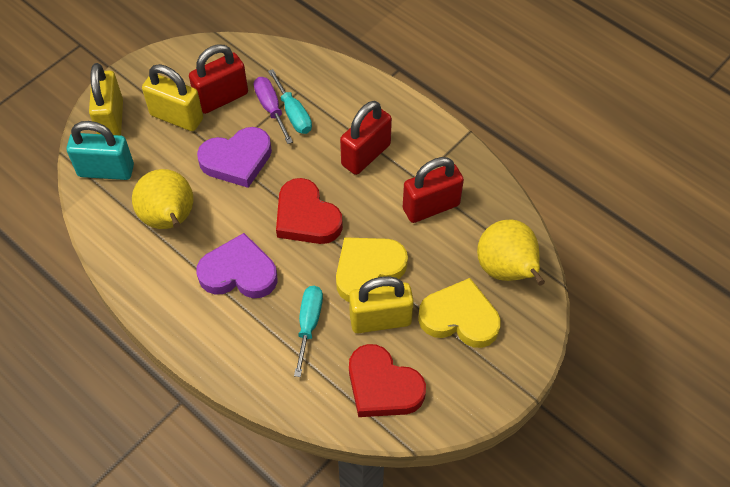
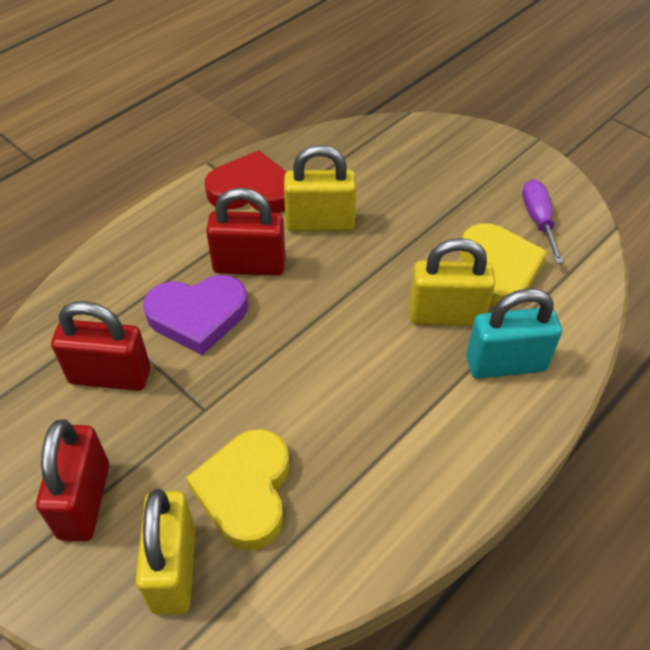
purple heart: [197,127,272,188] [197,233,278,298] = 2 -> [143,275,248,355] = 1
red heart: [276,178,343,244] [349,344,426,417] = 2 -> [205,150,286,213] = 1
turquoise screwdriver: [268,69,312,134] [294,286,323,377] = 2 -> none = 0
yellow pear: [132,169,193,229] [477,219,545,285] = 2 -> none = 0

